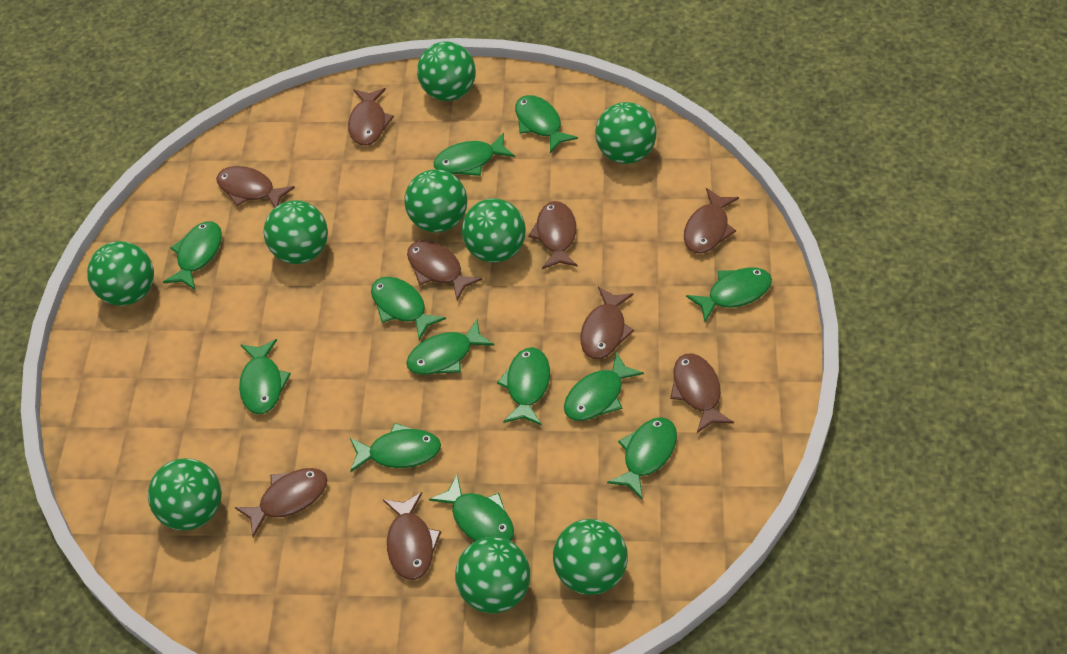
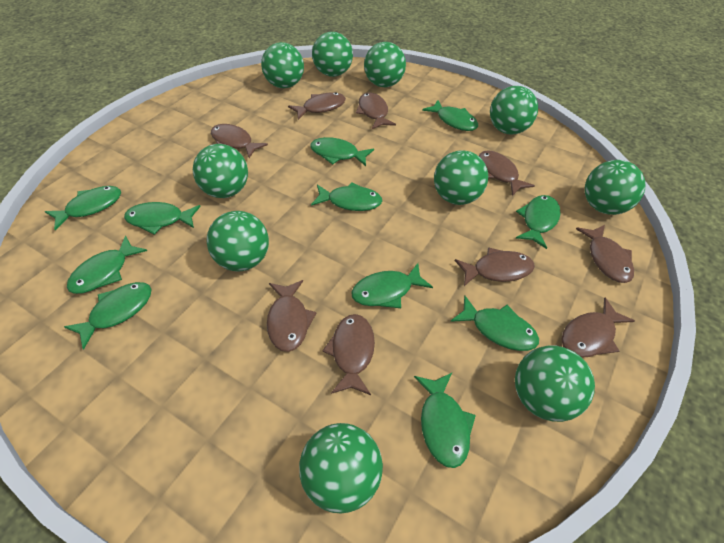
green ball: [87,241,154,306] [148,458,222,530] [264,200,328,264] [404,169,467,233] [417,41,476,101] [455,537,531,613] [462,198,526,263] [553,519,628,595] [595,102,657,164] = 9 -> [193,144,248,198] [206,211,269,271] [261,42,304,88] [299,423,383,513] [312,32,353,77] [364,42,406,87] [434,150,488,205] [490,86,538,134] [515,345,595,422] [585,160,645,215] = 10
green fish: [163,221,222,290] [239,339,291,414] [350,423,441,473] [371,277,446,340] [406,319,495,375] [429,475,514,541] [434,133,515,176] [497,347,550,426] [515,95,578,153] [564,352,644,421] [607,417,677,500] [686,267,772,322] = 12 -> [45,186,121,230] [64,282,152,350] [67,236,147,294] [124,202,201,235] [310,137,374,166] [311,182,382,211] [351,263,433,308] [414,373,476,468] [422,100,478,131] [450,296,539,351] [516,195,561,249] = 11

